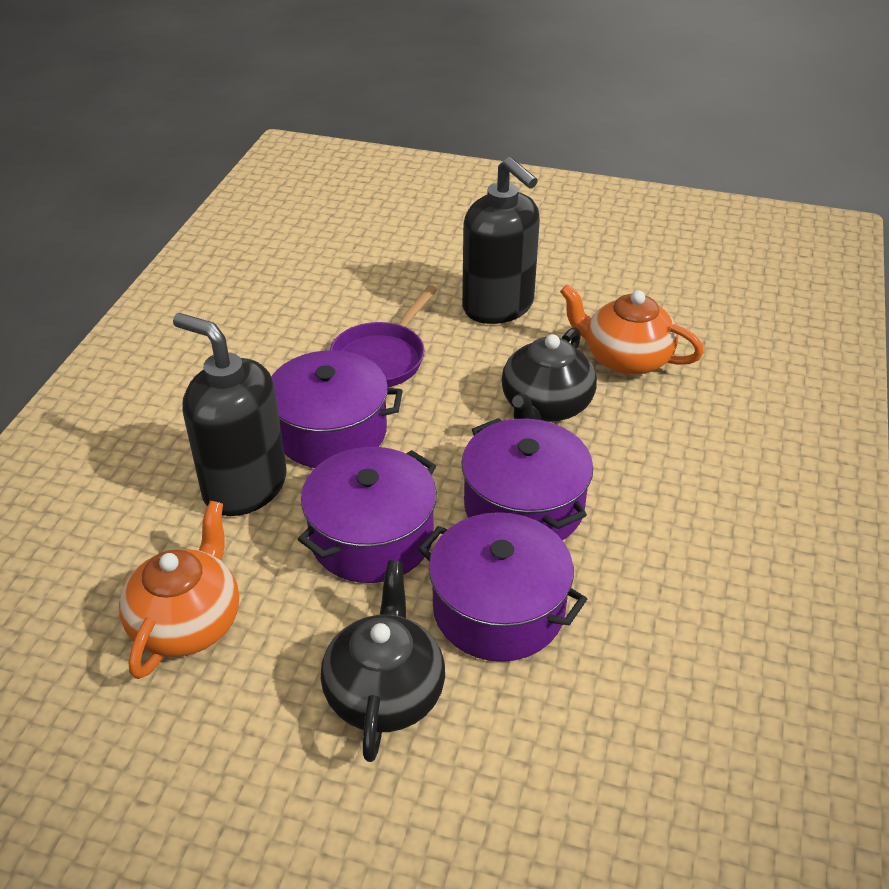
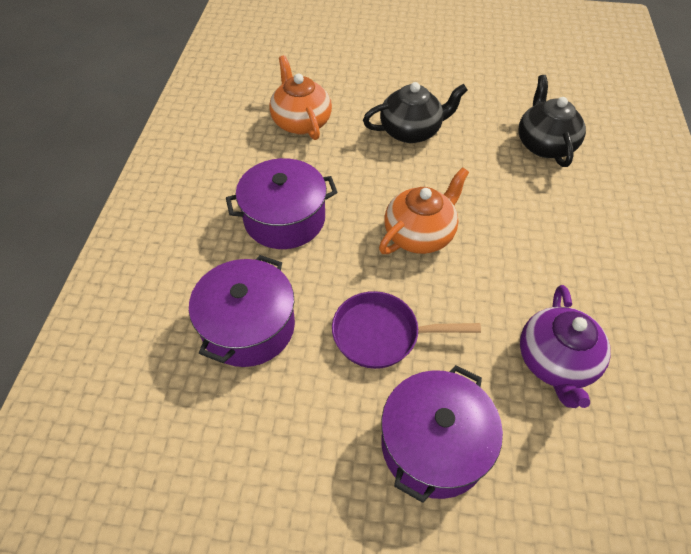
black soap dispenser: [173,313,287,516] [462,157,540,324] = 2 -> none = 0
purple pot: [271,350,403,468] [298,447,437,583] [418,512,587,662] [461,418,593,540] = 4 -> [189,255,295,367] [226,158,338,249] [381,365,503,503] = 3
purple teapot: none = 0 -> [520,285,611,408] = 1

